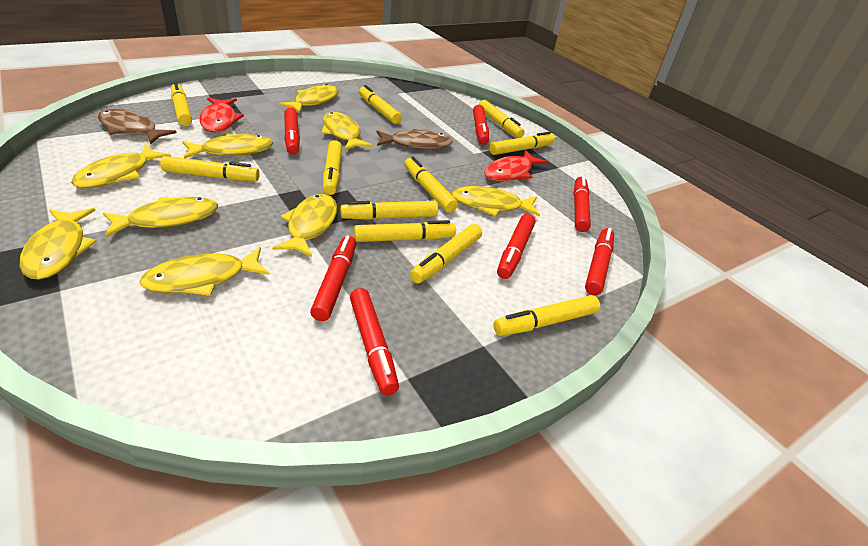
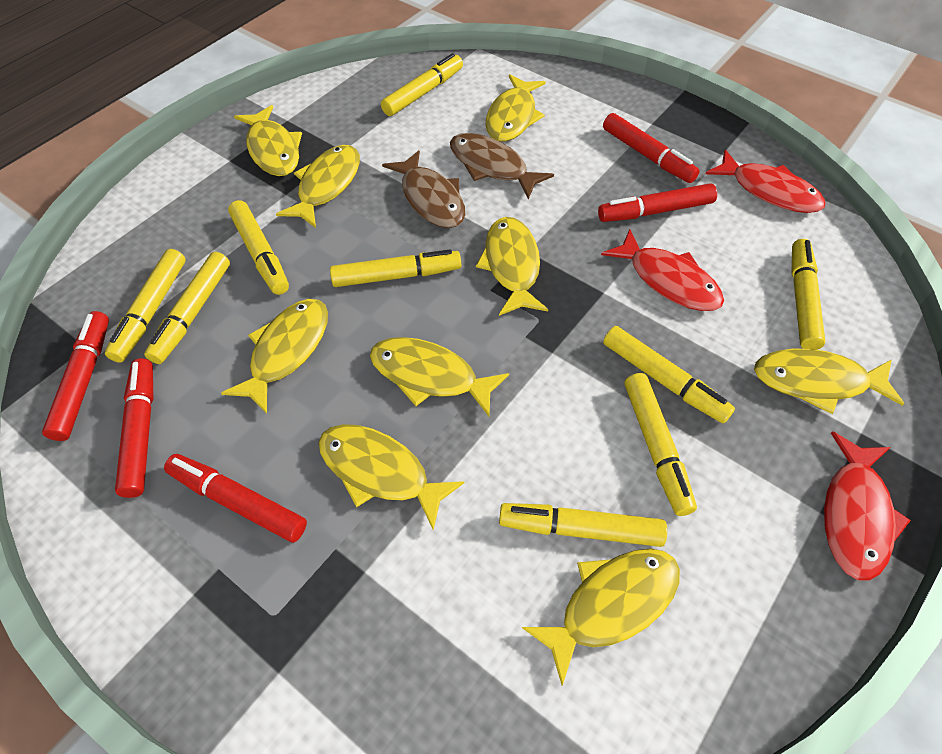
red fish: [199,98,244,133] [484,150,548,181] = 2 -> [601,229,724,311] [706,149,825,213] [824,431,911,581] = 3
red marker: [284,108,300,154] [310,235,356,321] [350,288,399,395] [473,105,489,145] [497,214,536,279] [573,176,591,232] [585,228,614,295] = 7 -> [42,311,109,441] [115,358,153,498] [164,454,307,543] [598,183,717,222] [603,113,700,183] = 5
yellow marker: [160,156,260,181] [171,82,192,126] [323,140,342,195] [340,201,438,220] [354,220,456,242] [359,85,402,124] [404,157,458,212] [410,224,482,283] [479,100,525,138] [489,132,555,155] [494,295,600,336] = 11 -> [105,249,186,363] [144,252,230,364] [228,200,289,295] [330,250,461,287] [381,53,463,116] [499,503,667,547] [603,326,735,424] [625,373,697,516] [792,239,825,350] = 9

